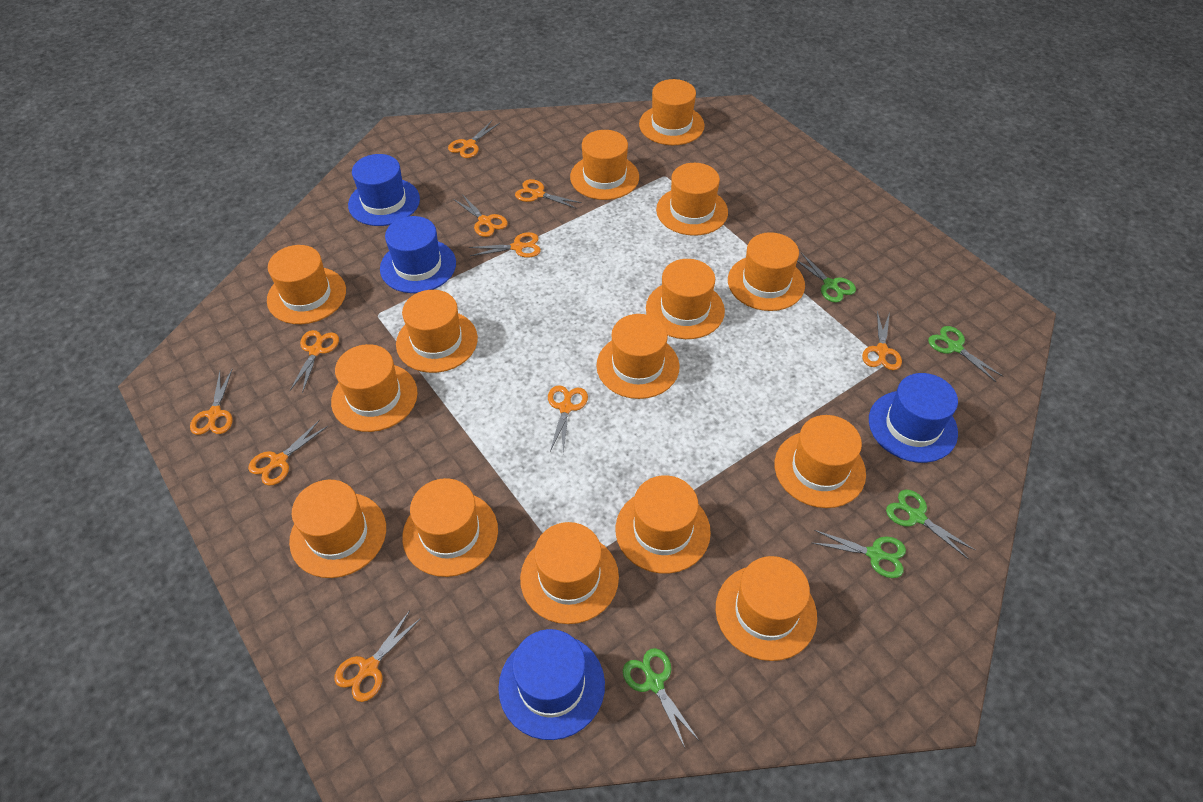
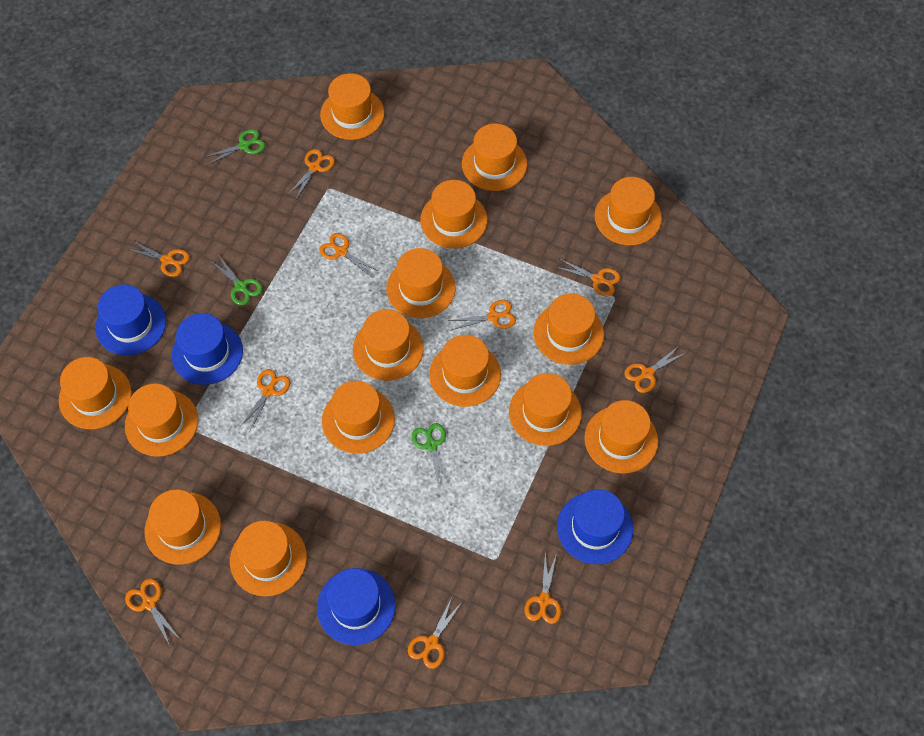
green scissors: [623,648,698,748] [797,253,856,303] [813,530,906,578] [886,490,976,559] [928,326,1004,382] = 5 -> [203,129,265,165] [211,255,262,305] [412,423,450,489] = 3

